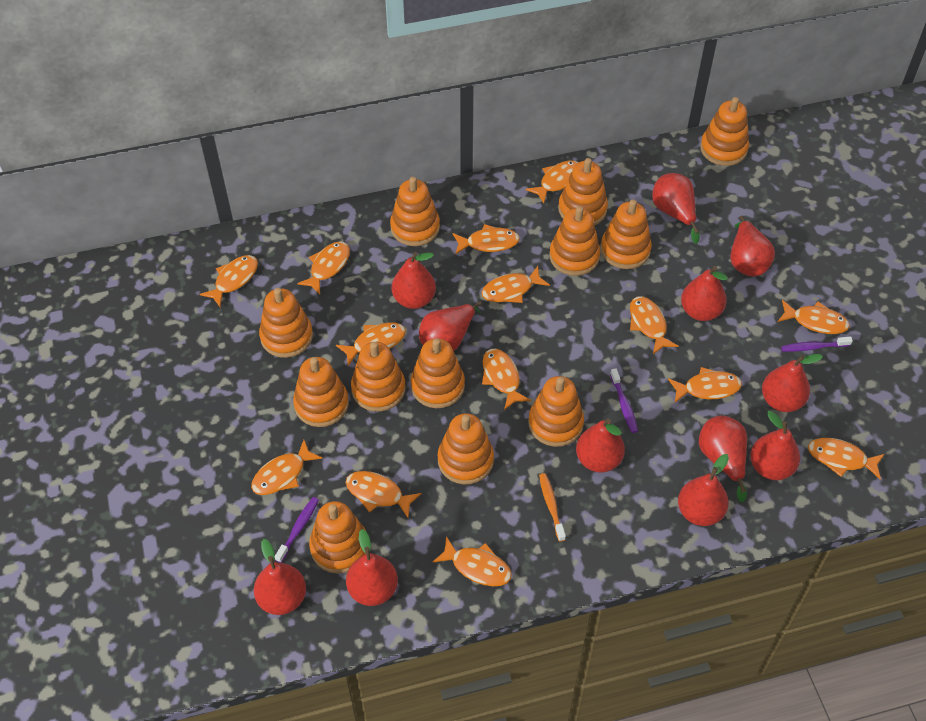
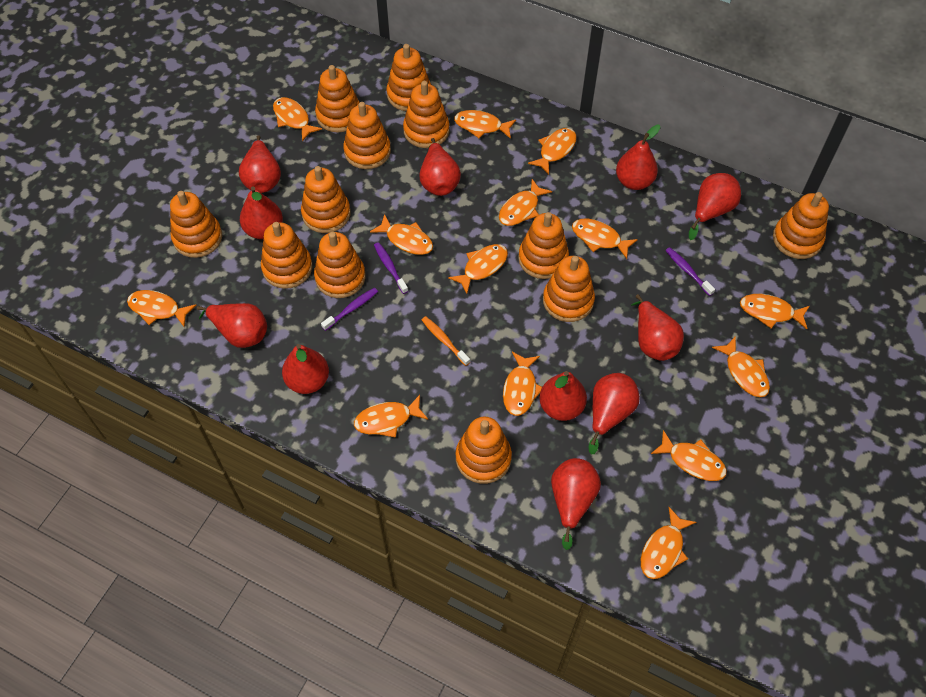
red pear: [254,539,306,615] [346,529,398,606] [392,252,436,309] [419,301,482,352] [576,419,625,472] [652,173,700,244] [678,454,729,526] [681,266,728,321] [699,415,747,502] [730,216,775,277] [750,411,800,480] [762,354,823,412] = 12 -> [197,303,267,348] [239,135,281,193] [240,186,283,239] [282,344,329,394] [419,138,461,196] [539,371,587,421] [551,458,601,550] [588,373,640,455] [616,125,660,190] [631,294,684,361] [689,173,741,240] = 11

